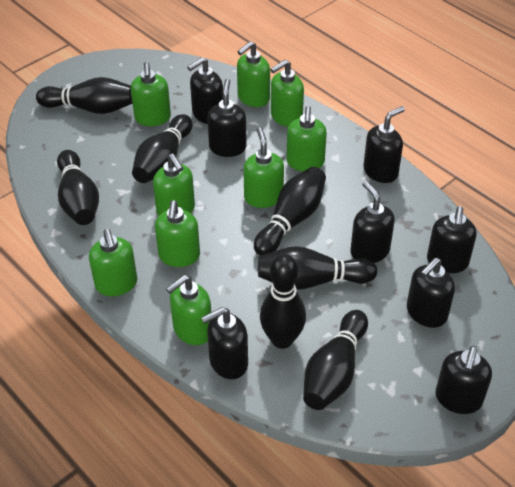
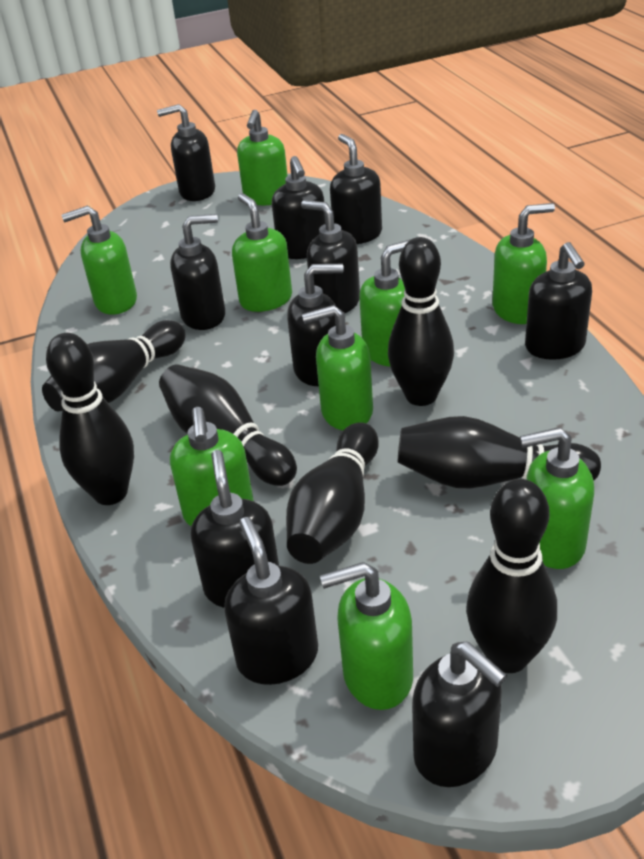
black soap dispenser: [187,57,223,124] [201,307,248,379] [207,78,247,157] [350,181,395,263] [363,106,405,183] [407,258,455,328] [427,206,477,273] [435,346,492,414] = 8 -> [157,104,215,201] [170,214,225,330] [191,450,279,608] [224,517,318,685] [272,156,325,259] [287,264,344,386] [301,200,360,313] [330,134,382,244] [412,641,507,787] [525,242,592,360] = 10

